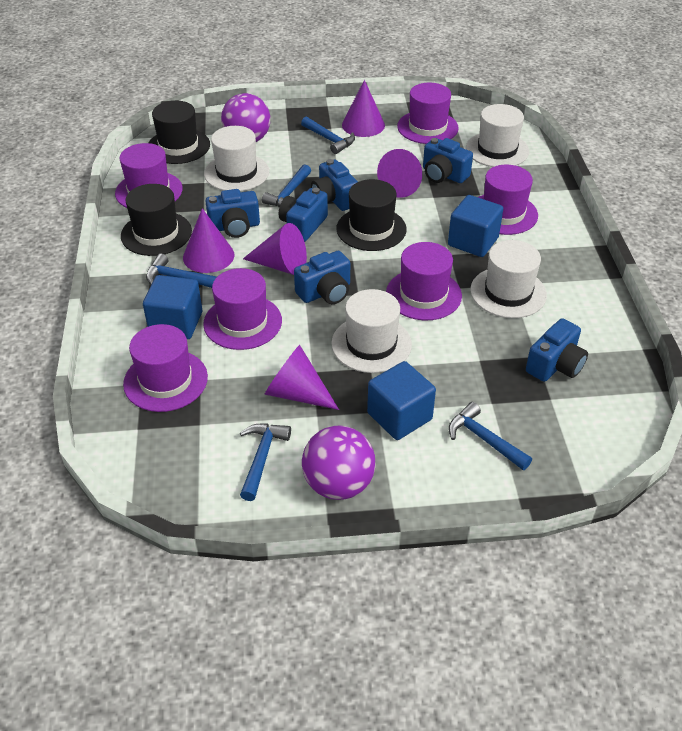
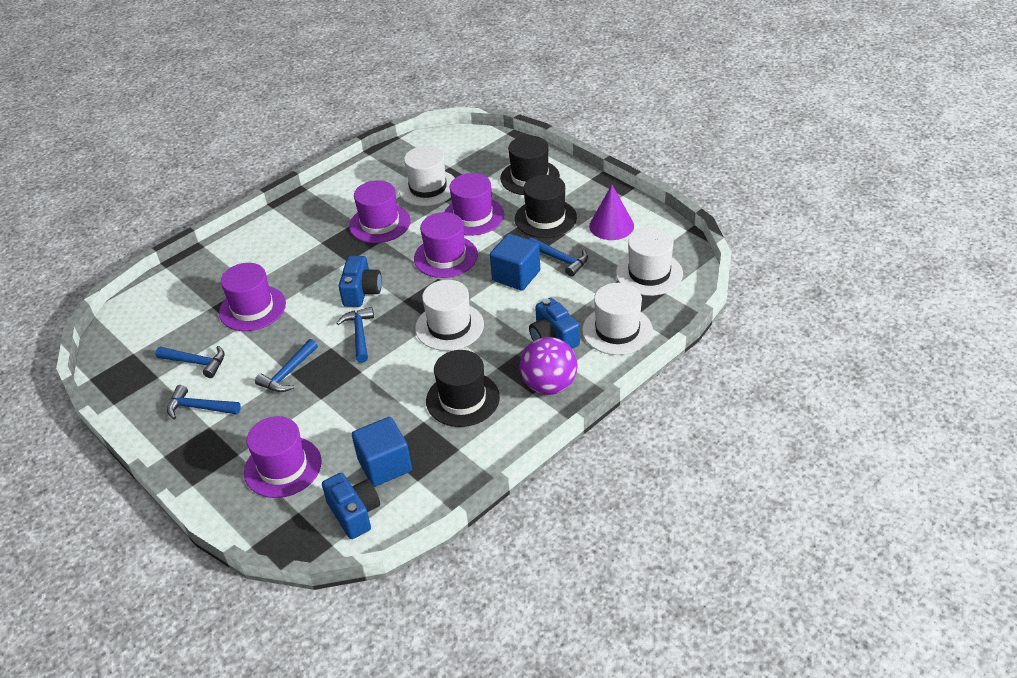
blue camera: [205,189,260,238] [279,188,328,242] [294,251,350,304] [311,159,358,211] [423,138,473,183] [526,318,588,382] = 6 -> [322,473,380,539] [339,256,382,307] [529,298,580,349] = 3
blue cube: [143,275,202,339] [367,361,436,440] [448,195,503,257] = 3 -> [352,417,412,487] [490,233,540,291] = 2
purple ball: [221,93,270,142] [302,426,376,500] = 2 -> [520,337,578,395] = 1
purple cone: [183,208,235,273] [243,223,307,275] [264,345,339,410] [342,80,385,137] [377,149,422,198] = 5 -> [589,185,634,240] = 1
purple hat: [115,143,183,208] [123,324,208,412] [203,268,282,350] [386,242,462,320] [397,83,459,144] [478,165,538,235] = 6 -> [219,263,286,331] [244,416,321,498] [349,180,411,243] [414,212,478,278] [444,173,504,236] = 5

